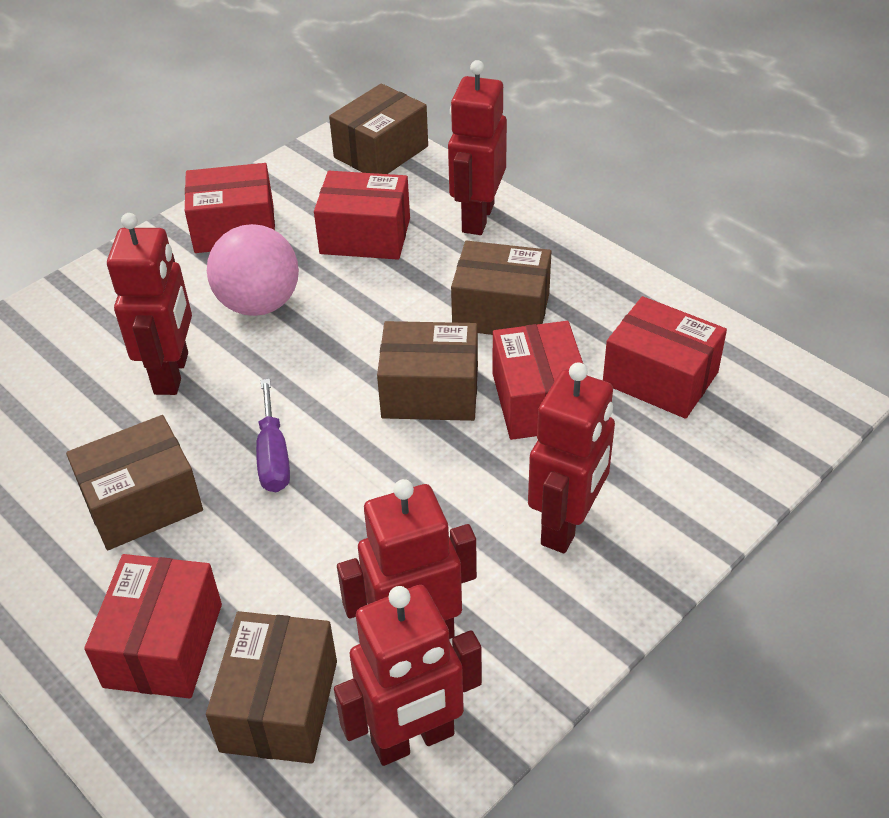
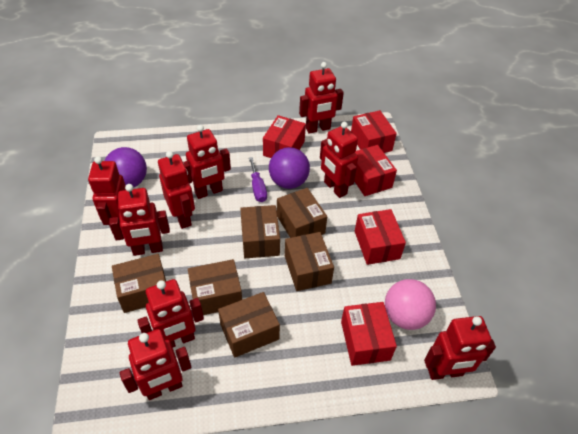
brown box: [66,415,203,550] [206,611,337,764] [329,83,428,174] [377,321,478,421] [451,241,551,335] = 5 -> [112,254,166,313] [188,259,242,315] [218,292,280,358] [240,205,280,258] [277,188,327,238] [285,232,334,291] = 6
purple ball: none = 0 -> [104,147,147,188] [269,147,310,189] = 2
red robot: [107,213,192,395] [334,585,482,766] [337,479,477,639] [448,60,507,235] [528,362,615,553] = 5 -> [88,156,126,234] [109,184,170,256] [120,329,191,400] [137,279,204,347] [158,151,195,229] [184,125,231,199] [299,62,344,134] [320,122,358,198] [424,316,496,380] = 9

